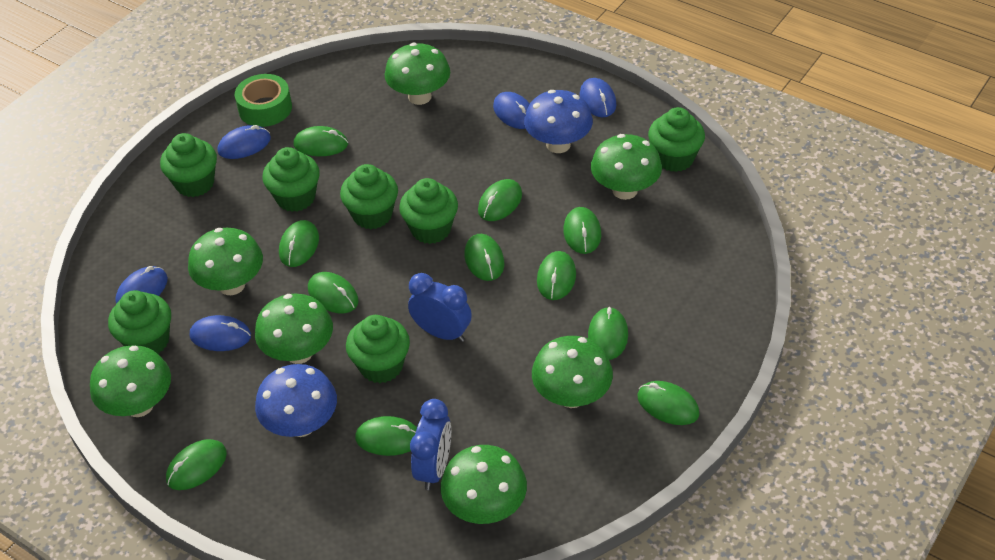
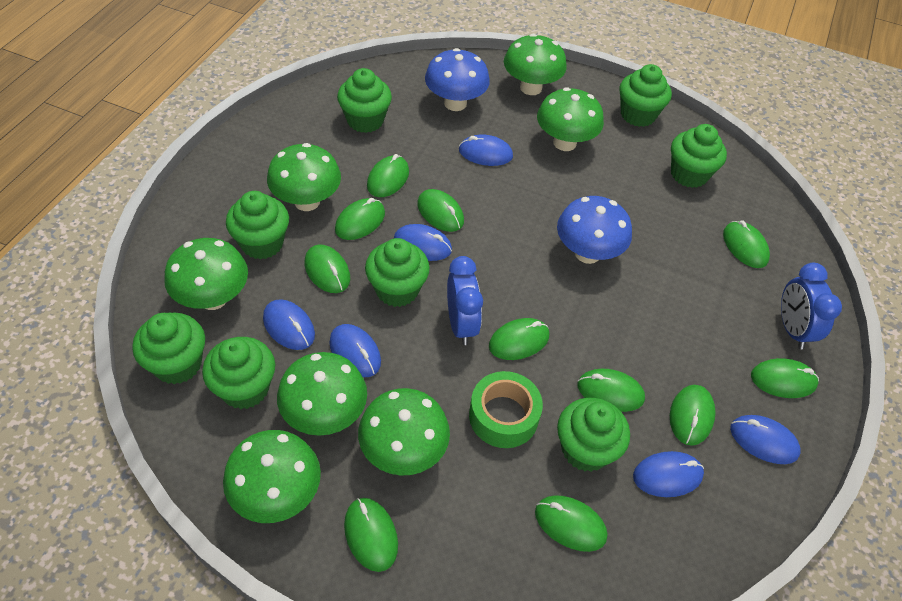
blue mouse: [115,266,168,304] [190,315,251,351] [218,125,271,159] [493,92,530,129] [580,78,617,117] = 5 -> [263,299,315,350] [329,324,381,377] [394,224,452,261] [459,134,513,166] [633,451,704,497] [730,415,801,464] = 6
green cupcake: [108,290,171,354] [160,133,217,197] [262,147,320,212] [340,164,398,229] [346,315,410,383] [399,178,458,244] [648,107,705,172] = 7 -> [132,313,205,384] [202,337,275,409] [226,191,289,260] [337,68,392,133] [365,238,430,307] [557,398,630,472] [619,64,672,127] [671,124,727,188] = 8

